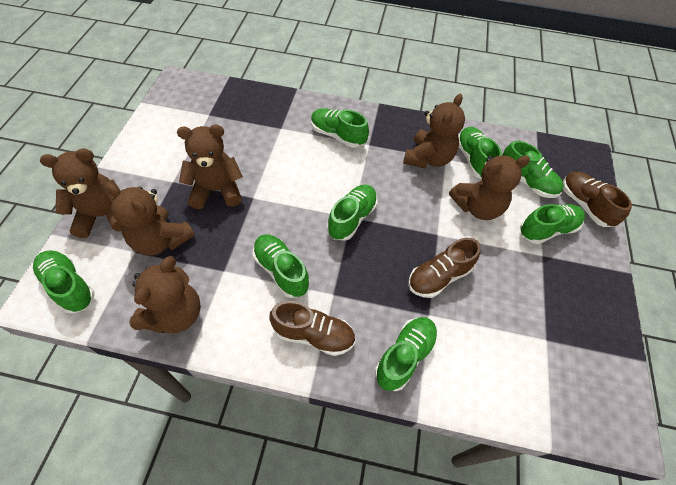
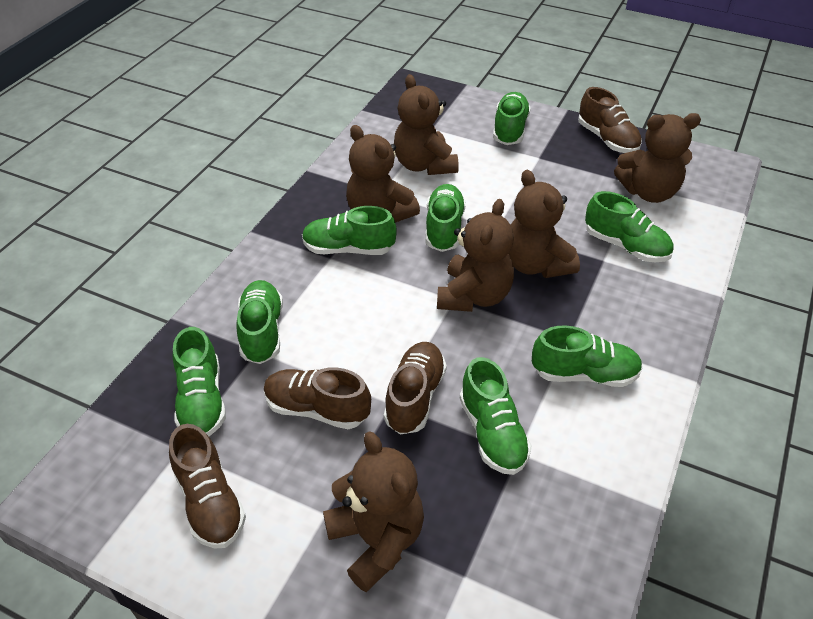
brown shoe: [269,301,355,356] [408,238,481,298] [563,172,632,227] = 3 -> [169,424,246,549] [264,367,371,429] [384,342,447,435] [578,87,642,153] = 4

